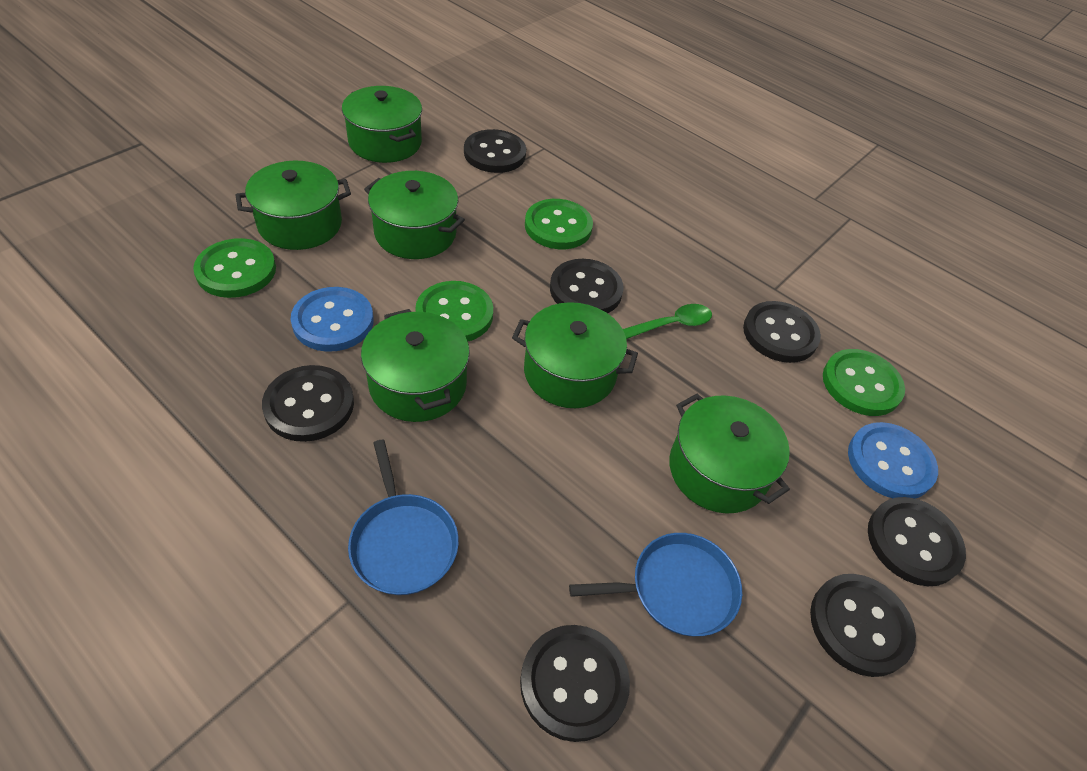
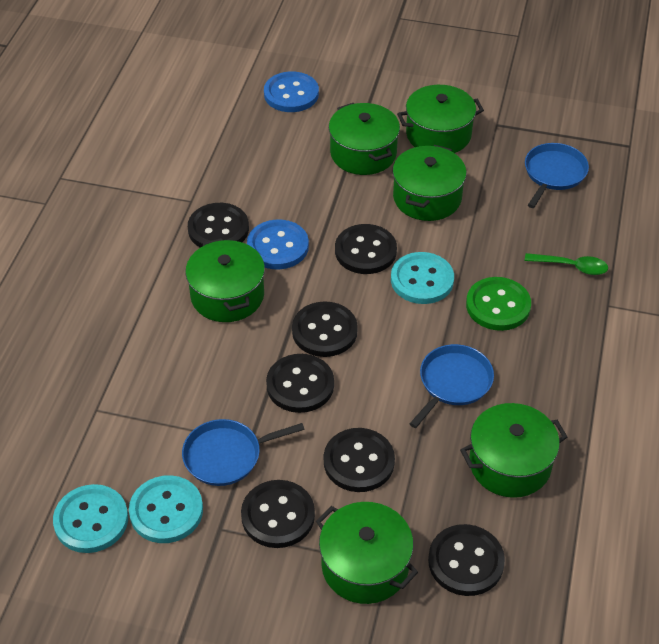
blue pan: [348,440,459,595] [569,533,742,636] = 2 -> [182,419,305,486] [410,344,494,428] [525,143,589,208] = 3
green button: [193,238,276,298] [415,281,493,342] [525,199,593,249] [823,349,905,416] = 4 -> [466,277,531,331] = 1
turquoise button: none = 0 -> [53,484,128,553] [129,475,203,543] [391,252,454,304] = 3

